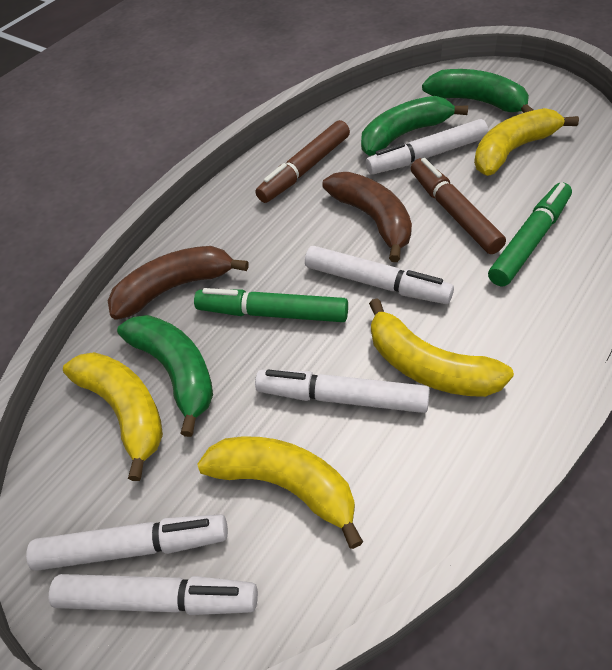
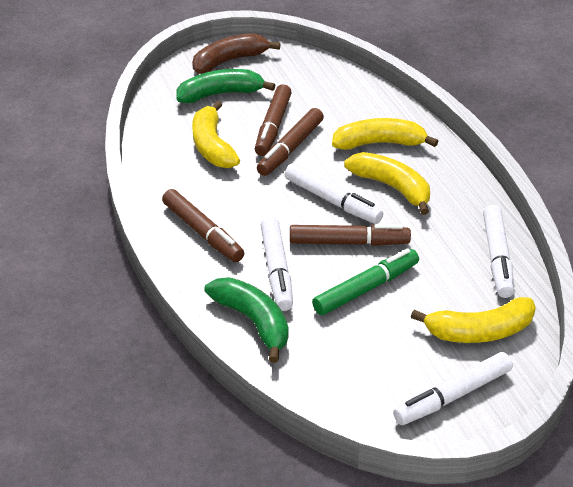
brown banana: [108,246,249,320] [322,172,412,262] = 2 -> [192,33,280,74] = 1
brown marker: [256,120,350,203] [411,158,506,254] = 2 -> [162,189,244,262] [255,84,292,156] [257,108,324,176] [290,224,411,246] = 4
green banana: [117,315,213,437] [361,96,468,156] [422,69,533,113] = 3 -> [176,69,275,103] [205,277,289,363] = 2
green marker: [194,288,348,322] [488,182,572,286] = 2 -> [312,248,419,315] = 1
white marker: [26,514,228,571] [49,574,258,615] [255,370,430,413] [305,246,454,304] [366,119,488,174] = 5 -> [261,217,293,311] [285,163,383,224] [393,352,513,425] [483,205,514,298] = 4

